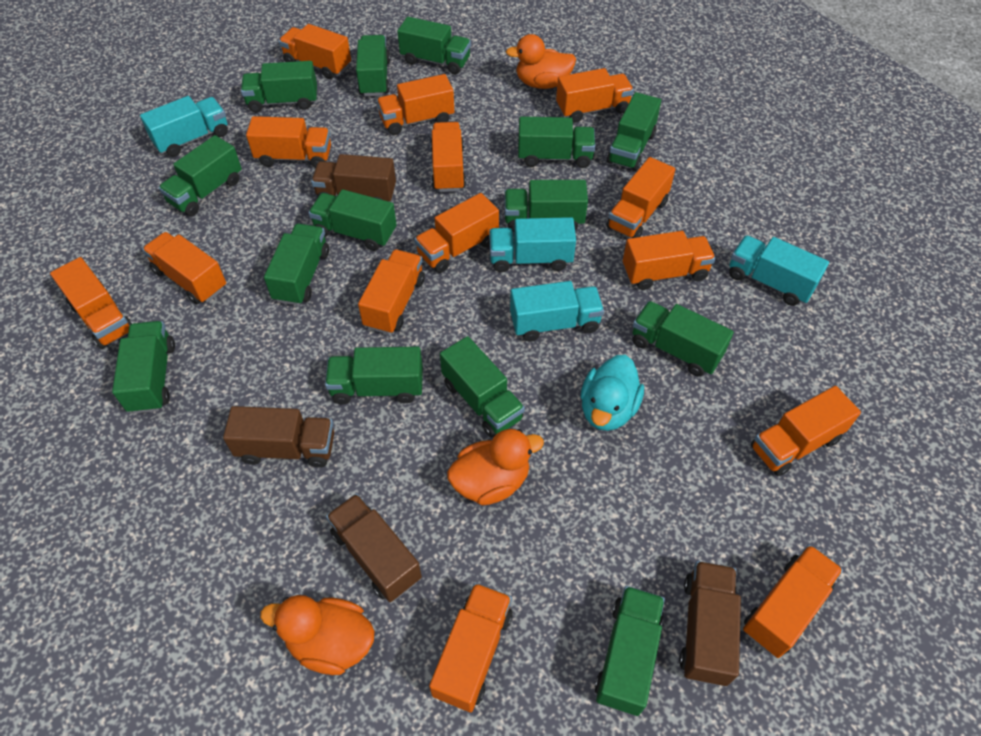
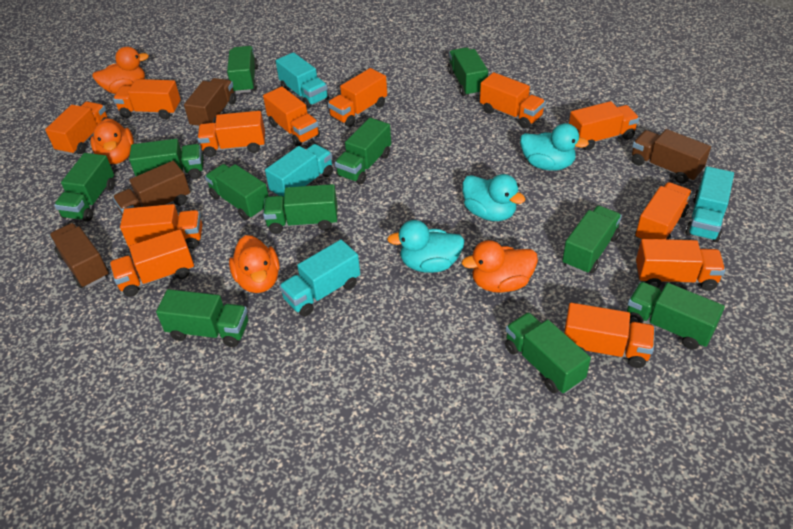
green truck: [112,321,175,414] [158,135,242,216] [241,61,317,113] [264,224,329,306] [308,189,397,251] [325,347,423,405] [356,35,390,96] [397,17,471,74] [440,336,525,438] [504,180,588,232] [518,116,596,168] [595,586,665,716] [607,92,661,171] [632,301,734,376] = 14 -> [54,153,115,222] [129,139,203,179] [156,289,248,347] [205,164,269,220] [227,46,258,94] [263,184,337,234] [335,118,391,184] [448,47,488,97] [505,312,591,394] [562,206,622,274] [627,282,725,350] = 11
orange duck: [260,595,375,675] [447,429,544,505] [506,34,576,89] = 3 -> [90,118,134,164] [92,47,149,94] [229,235,279,293] [462,240,538,293] = 4
orange truck: [50,257,133,349] [142,232,226,304] [246,116,331,168] [279,24,351,79] [358,249,425,334] [377,74,454,135] [414,193,499,273] [429,583,513,712] [431,122,466,192] [556,68,634,123] [606,157,675,238] [623,231,716,290] [743,545,843,658] [751,386,861,476] = 14 -> [45,102,108,155] [109,229,194,297] [113,79,181,119] [120,204,202,249] [197,111,265,157] [263,87,320,146] [327,68,387,127] [480,72,546,129] [564,303,655,368] [569,101,639,150] [635,182,692,242] [636,239,725,291] = 12
turquoise duck: [581,355,644,431] = 1 -> [387,220,465,273] [462,174,525,221] [520,123,589,171] = 3

